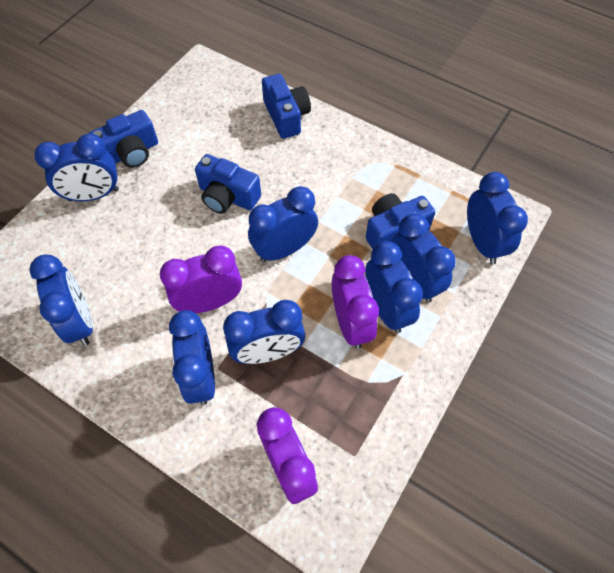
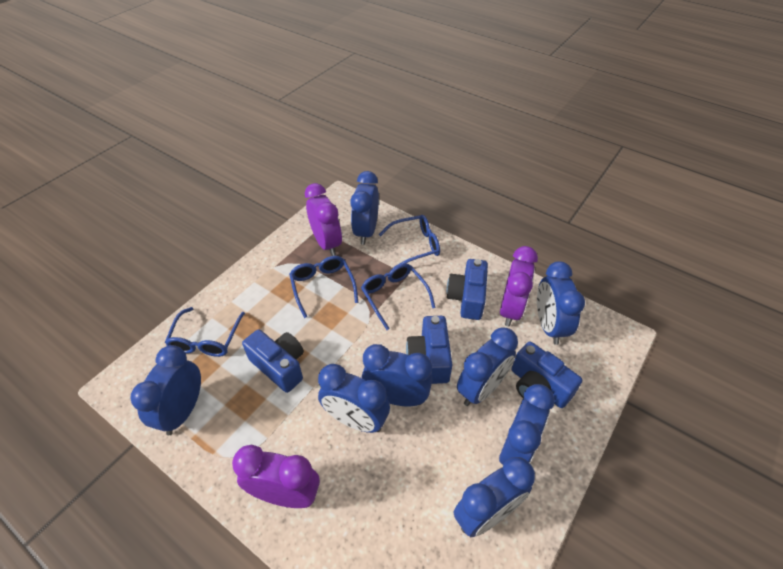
blue glasses: none = 0 -> [165,307,245,357] [289,256,358,318] [361,263,436,330] [379,215,440,268] = 4

